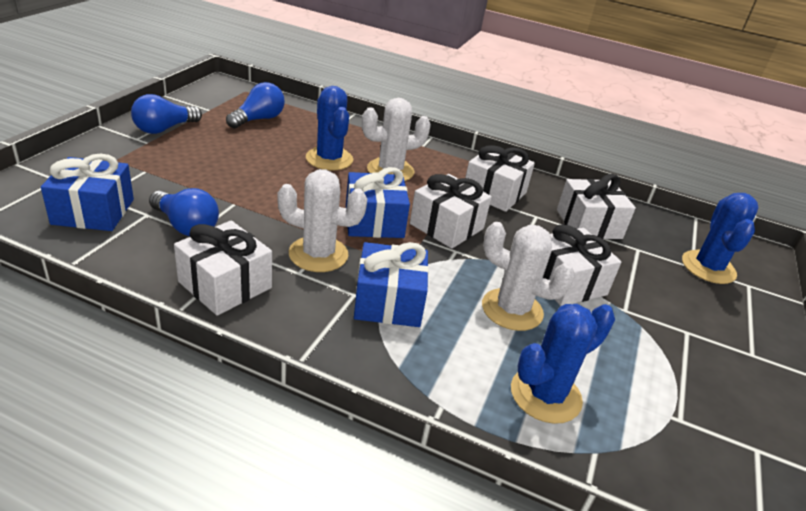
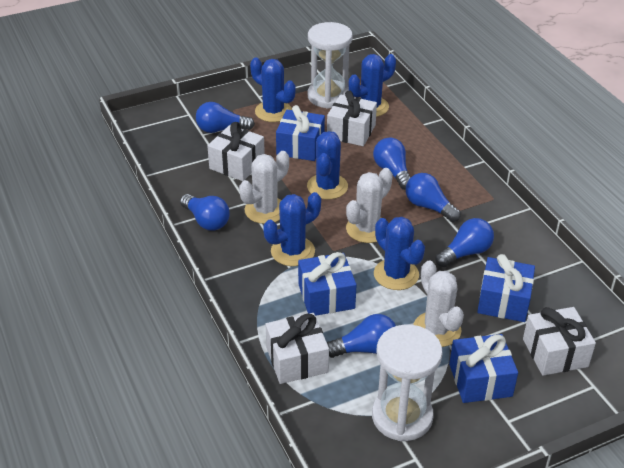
blue cactus: [306,86,353,170] [511,304,615,424] [682,193,758,284] = 3 -> [250,57,296,122] [263,192,321,266] [307,131,348,199] [349,54,396,117] [374,217,425,290] = 5
blue gift: [41,153,134,231] [346,167,410,238] [354,242,429,327] = 3 -> [276,105,325,161] [298,252,357,316] [449,334,518,403] [477,254,535,322] = 4
blue light bulb: [131,94,202,134] [149,188,219,236] [226,82,285,129] = 3 -> [180,194,230,231] [196,102,255,133] [327,314,396,358] [373,138,411,190] [406,173,461,222] [436,218,494,267] = 6
white gift: [174,220,272,316] [410,174,492,249] [465,145,535,212] [542,224,621,306] [557,174,636,239] = 5 -> [208,122,265,181] [266,313,329,384] [327,90,377,146] [523,307,596,376] = 4
white hourglass: none = 0 -> [308,22,353,109] [372,325,443,441] = 2

